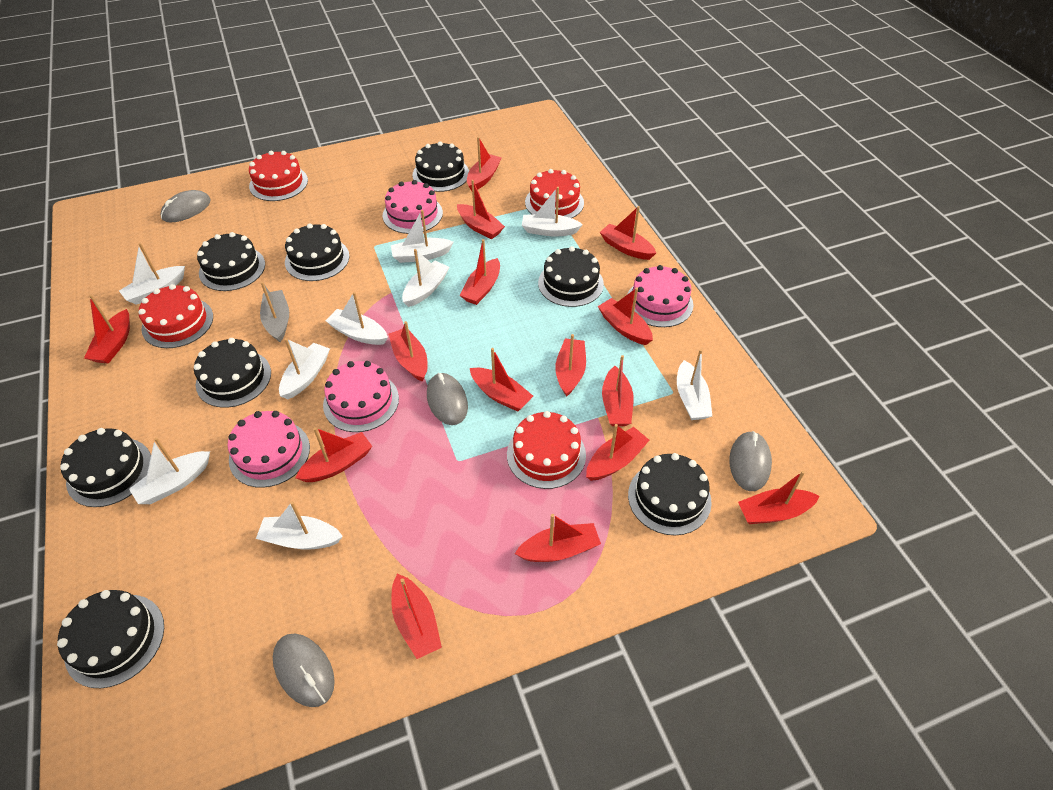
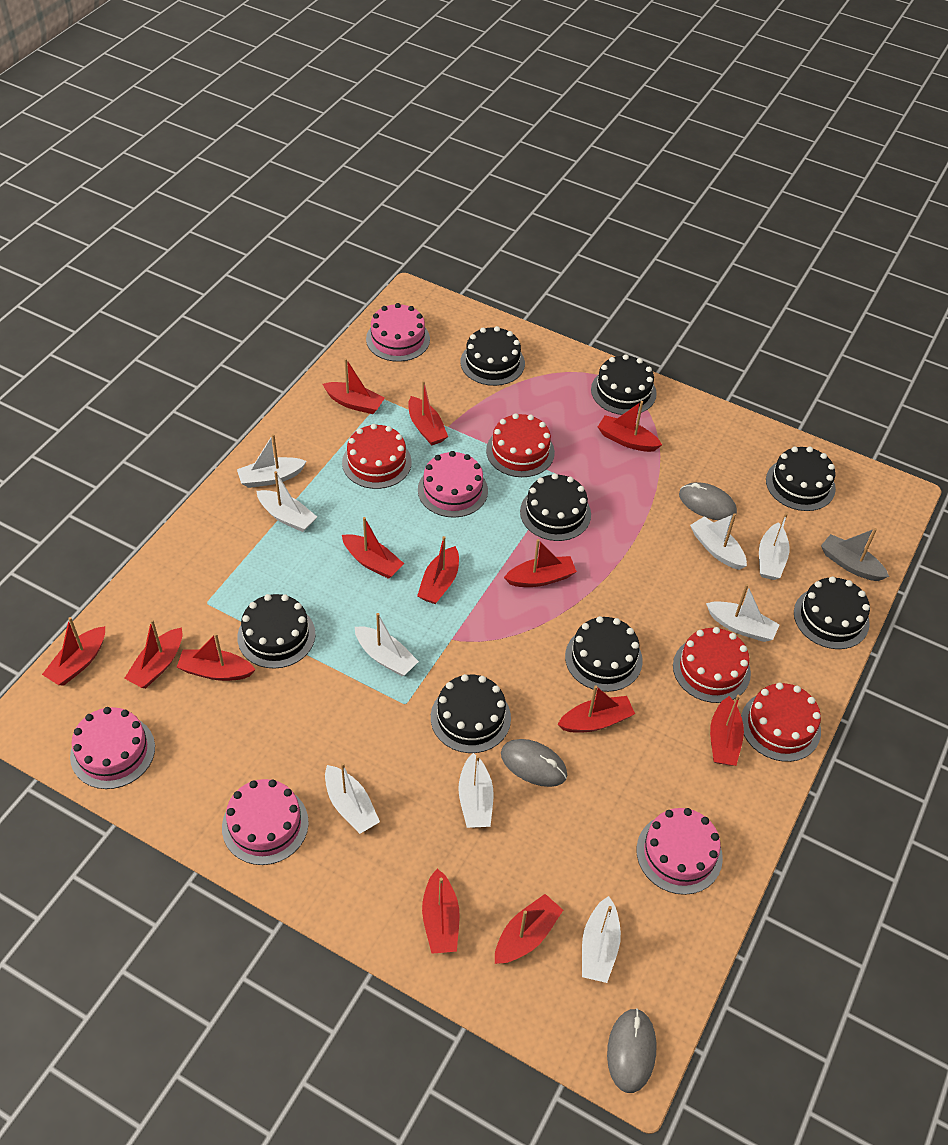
grey mouse: [160,190,211,222] [273,634,335,707] [427,373,468,425] [729,431,772,491] = 4 -> [501,739,567,787] [607,1008,657,1093] [679,482,737,520] = 3
pink cake: [228,411,310,488] [323,361,399,432] [383,180,443,234] [627,265,693,327] = 4 -> [70,707,155,789] [222,779,309,865] [366,303,430,362] [418,451,488,518] [637,808,723,895] = 5
red boat: [84,295,130,364] [296,427,372,482] [388,321,428,382] [391,574,442,659] [457,180,505,239] [460,239,500,305] [467,137,502,191] [470,348,533,412] [514,514,601,562] [555,334,586,397] [586,424,649,481] [598,287,653,345] [600,206,656,260] [602,355,634,426] [738,471,819,524] = 15 -> [42,617,105,686] [124,619,182,688] [177,633,256,681] [323,358,385,414] [342,517,404,579] [408,381,448,446] [417,536,459,604] [422,868,460,954] [495,894,563,964] [504,539,577,587] [557,685,635,732] [598,401,662,452] [710,695,744,766] = 13

